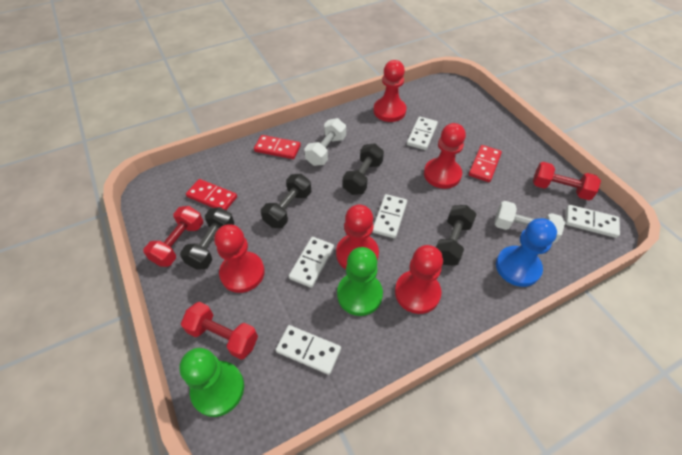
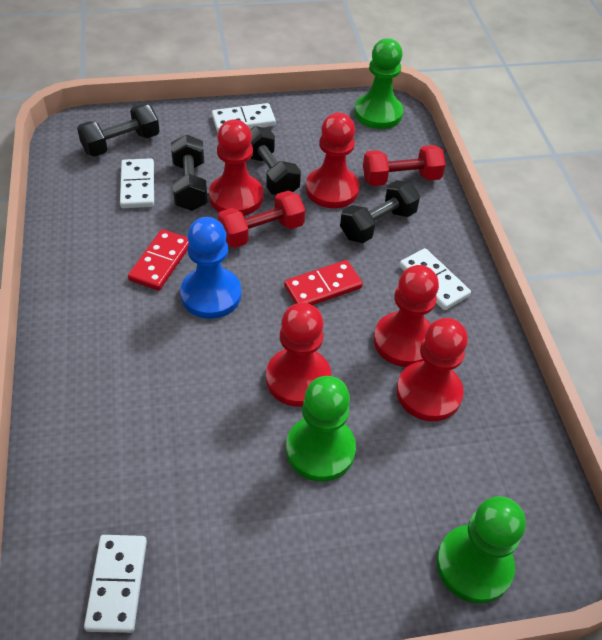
green pawn: [179,348,244,417] [337,247,383,316] = 2 -> [286,376,356,482] [354,38,403,129] [437,496,526,604] = 3
red domino: [186,179,237,210] [254,135,301,159] [469,145,502,182] = 3 -> [128,229,189,291] [284,260,363,305] = 2
red dumbbell: [144,206,203,267] [181,302,258,360] [533,162,601,200] = 3 -> [218,190,305,248] [363,145,446,186] = 2
white domino: [276,325,341,375] [289,237,334,288] [373,194,407,238] [407,117,438,150] [566,205,620,238] = 5 -> [84,535,147,633] [120,158,154,208] [212,103,276,132] [399,248,471,310] = 4
white dumbbell: [304,118,346,166] [495,201,565,243] = 2 -> none = 0

